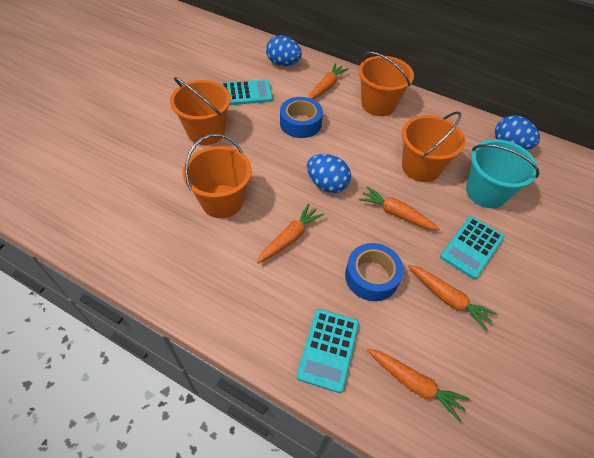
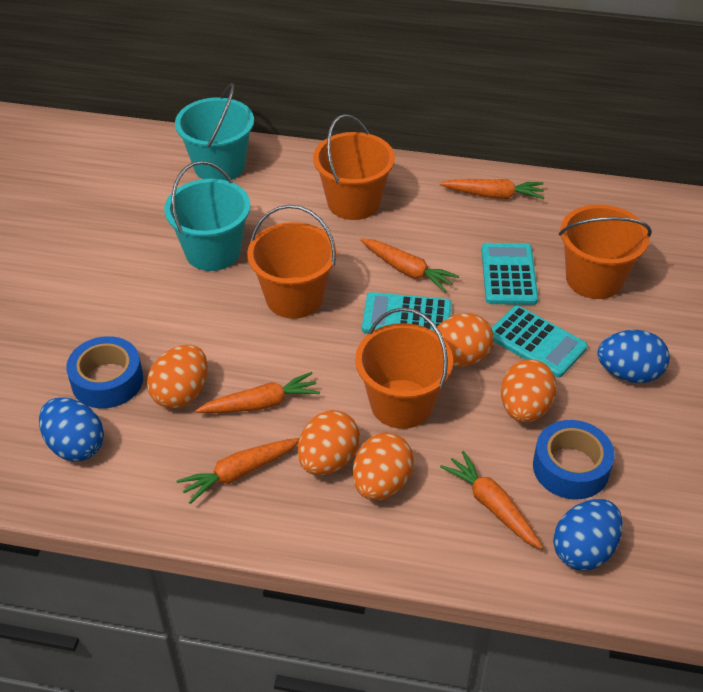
orange egg: none = 0 -> [147,345,208,409] [298,410,360,475] [353,433,414,500] [434,313,494,367] [501,359,557,422] = 5
turquoise bucket: [466,139,540,208] = 1 -> [164,161,251,271] [175,83,254,181] = 2

